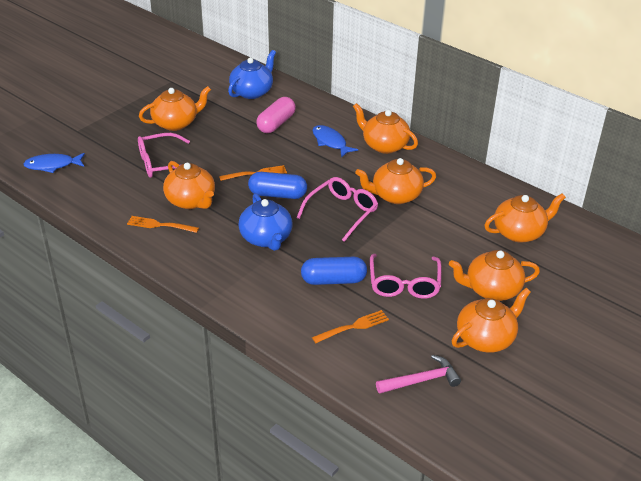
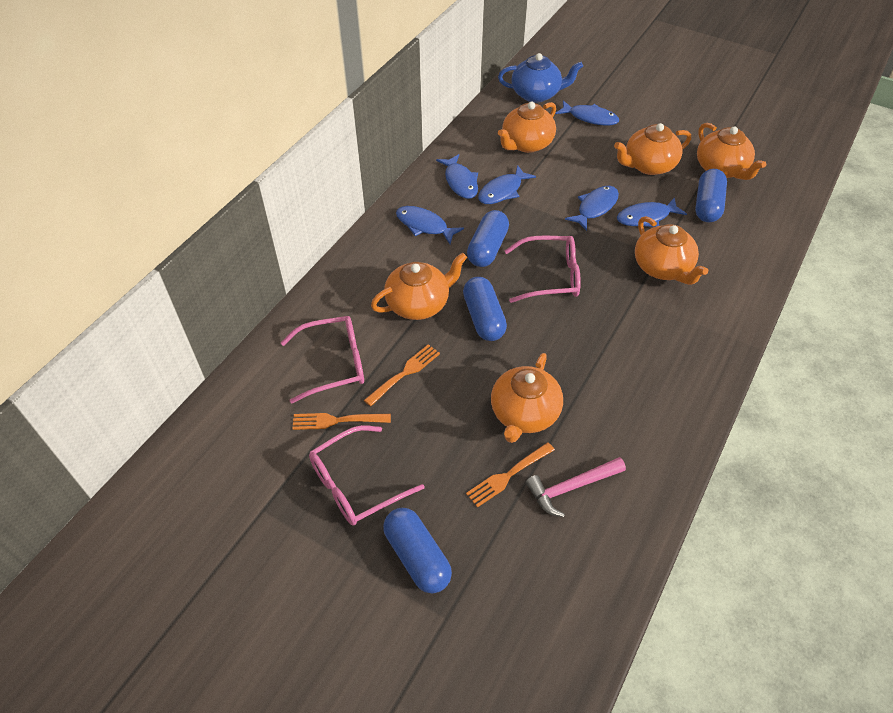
blue capsule: [248,172,307,199] [301,257,367,285] = 2 -> [383,508,452,594] [463,277,507,341] [467,210,509,267] [695,169,727,222] = 4
blue fish: [23,153,85,173] [312,125,358,158] = 2 -> [396,206,464,244] [436,154,478,199] [478,165,536,204] [556,100,619,126] [565,186,619,231] [617,197,687,227] = 6
blue teapot: [228,50,276,99] [238,193,293,251] = 2 -> [498,53,583,103] = 1
orange teapot: [139,86,211,131] [163,161,215,209] [353,103,418,154] [355,158,436,204] [449,250,540,301] [452,288,531,353] [484,193,566,242] = 7 -> [371,252,467,320] [491,353,563,443] [498,102,556,153] [614,123,691,175] [635,216,708,285] [697,123,766,180] = 6
pink capsule: [256,97,296,133] = 1 -> none = 0

